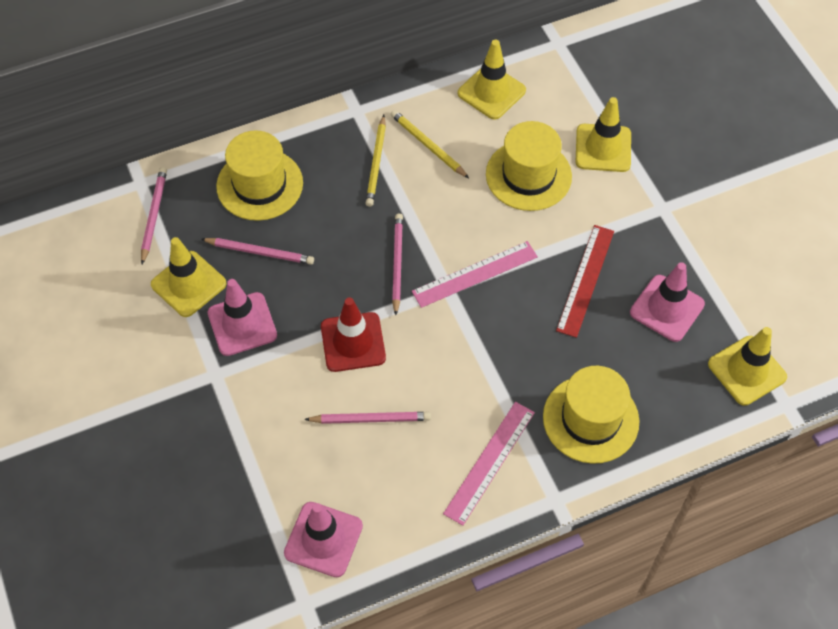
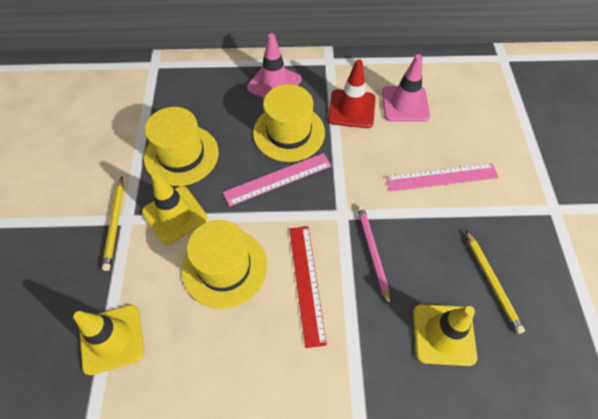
pink pencil: [141,167,167,264] [201,238,314,265] [304,412,431,424] [392,214,403,315] = 4 -> [357,205,390,306] = 1
pink traffic cone: [208,279,277,356] [284,502,363,577] [630,262,705,342] = 3 -> [247,33,301,98] [382,54,430,122] = 2
yellow traffic cone: [151,237,227,317] [458,40,526,119] [576,97,631,172] [708,327,787,406] = 4 -> [73,305,144,375] [142,173,207,245] [413,304,477,366] = 3

